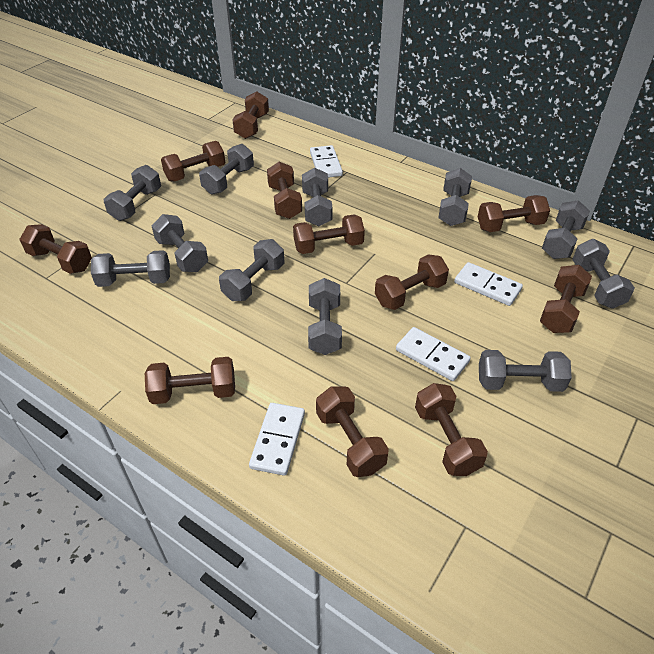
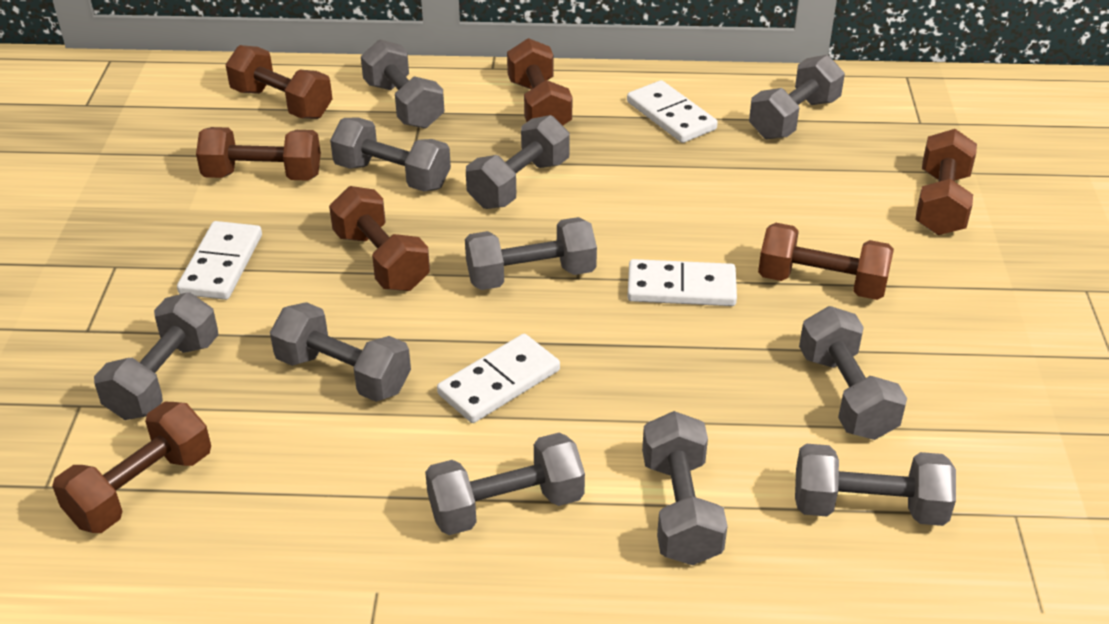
brown dumbbell: [20,224,92,274] [145,357,235,404] [161,141,225,182] [233,91,269,139] [267,162,302,219] [293,214,365,254] [316,387,389,477] [375,254,449,310] [415,383,488,476] [478,195,550,232] [540,265,592,333] = 11 -> [52,402,211,533] [196,127,321,181] [226,45,332,119] [329,186,430,291] [507,38,572,126] [758,223,894,300] [915,129,977,235] = 7

